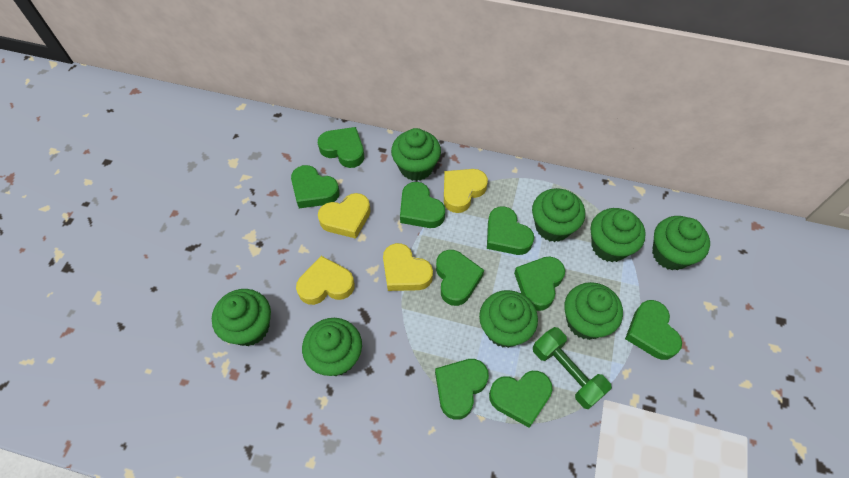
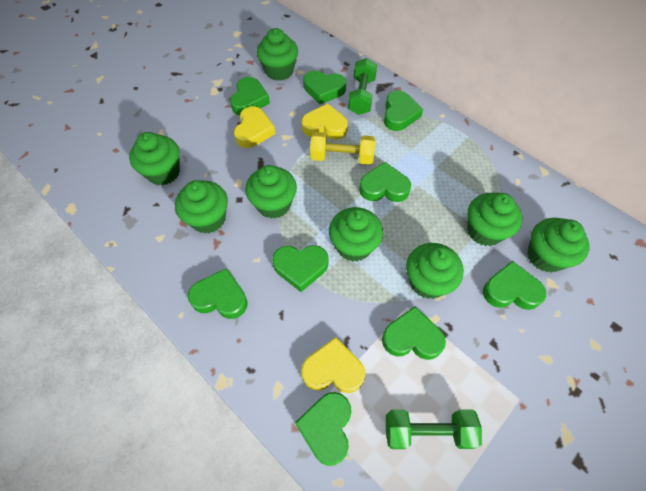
green dumbbell: [533,327,612,409] = 1 -> [348,58,377,115] [386,409,482,449] = 2
yellow dumbbell: none = 0 -> [310,132,375,165] = 1
yellow heart: [296,256,355,305] [318,193,371,239] [383,243,433,291] [444,169,488,213] = 4 -> [234,106,275,148] [301,337,365,393] [302,104,348,140] = 3

